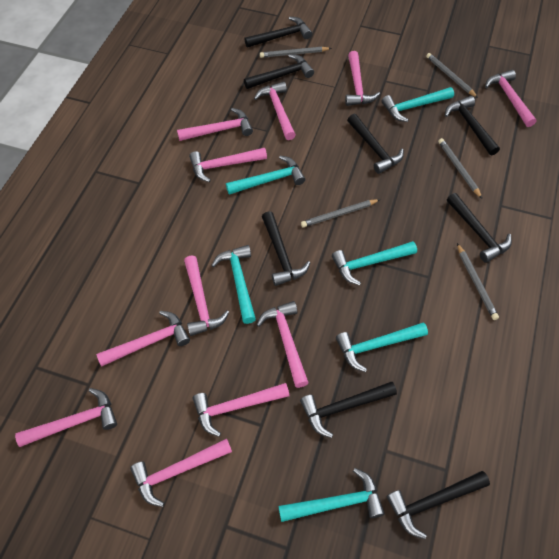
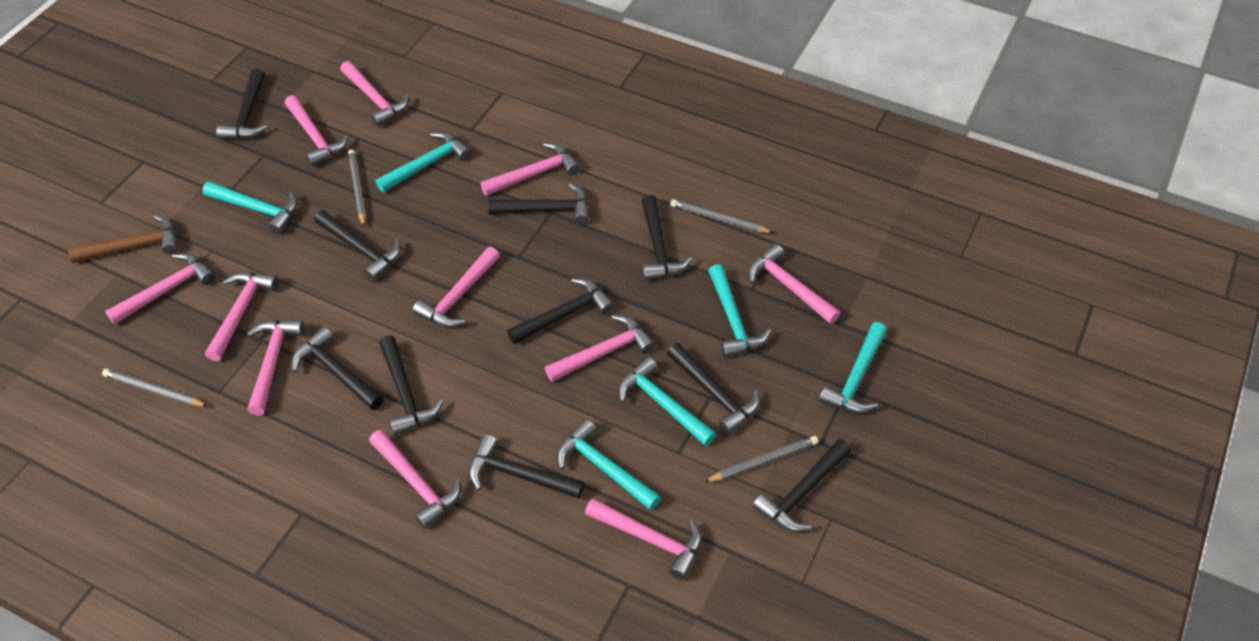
black hammer: [244,17,312,48] [244,54,314,89] [262,211,310,286] [300,382,397,438] [347,114,404,174] [386,471,490,539] [445,96,500,155] [447,193,512,263] = 8 -> [216,68,267,139] [292,327,383,410] [314,210,401,281] [379,335,443,435] [469,434,584,499] [488,183,589,225] [507,278,614,344] [642,195,692,280] [667,343,760,435] [752,439,851,532] = 10
brown hammer: none = 0 -> [68,215,178,263] = 1
grey pencil: [260,47,331,58] [301,199,380,227] [426,53,478,98] [438,138,482,199] [457,243,499,320] = 5 -> [102,368,208,407] [348,149,366,227] [670,199,774,233] [705,436,819,482] = 4

